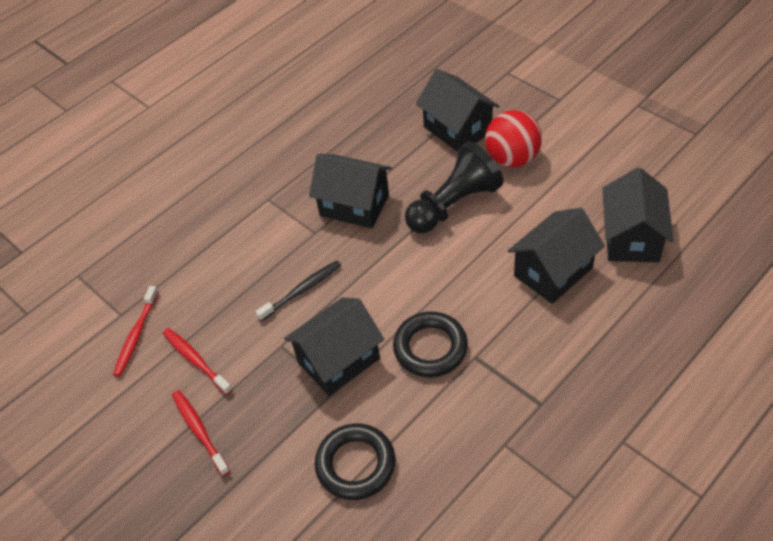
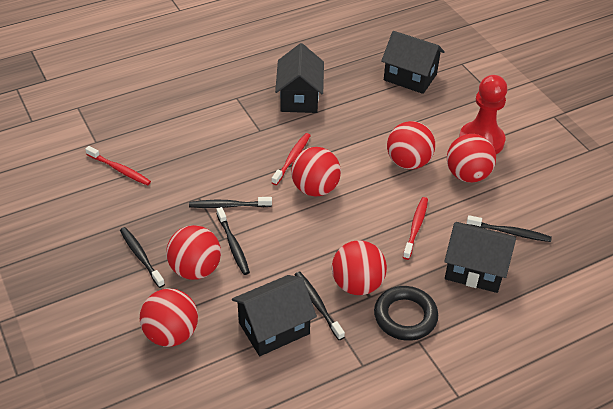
black house: [284,297,384,396] [309,154,392,228] [416,69,499,151] [508,208,605,304] [602,167,674,262] = 5 -> [232,275,317,356] [275,43,324,113] [381,31,445,94] [444,222,516,293] = 4
black pawn: [405,142,503,233] = 1 -> none = 0
black ring: [315,423,396,500] [393,312,468,377] = 2 -> [374,286,438,341] = 1
black toothbrush: [255,261,341,321] = 1 -> [120,227,165,288] [189,197,272,208] [217,207,250,275] [295,272,345,340] [467,215,552,242] = 5
red ball: [485,110,542,167] = 1 -> [140,289,198,347] [166,225,221,280] [291,147,341,197] [332,240,387,295] [387,121,435,169] [447,134,496,182] = 6
red pawn: none = 0 -> [459,75,507,154] = 1

